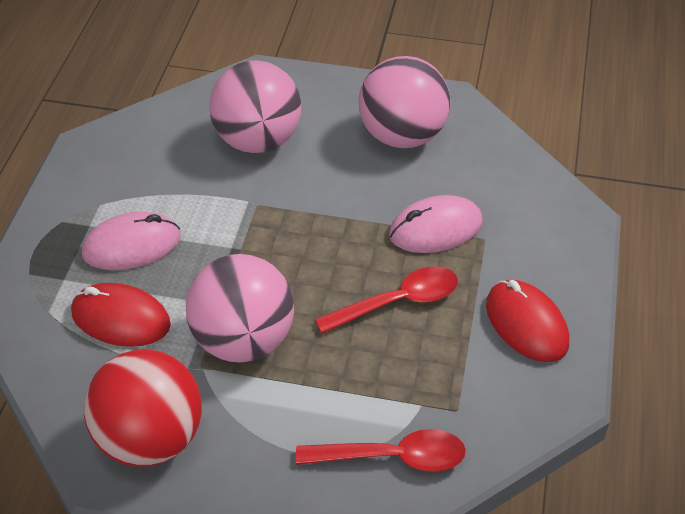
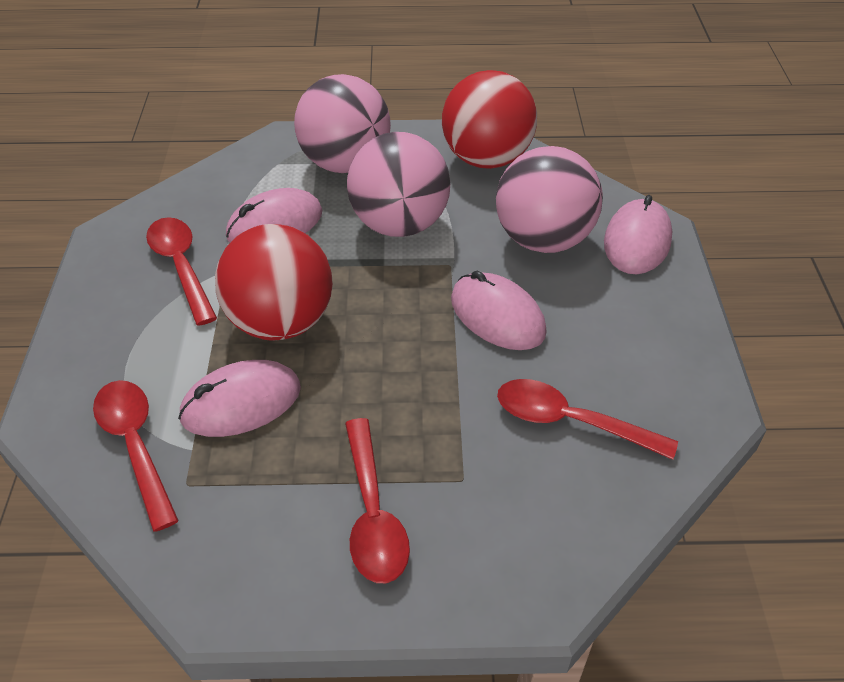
pink mouse: [82,212,181,270] [389,195,483,253] = 2 -> [178,360,301,437] [226,188,322,243] [451,271,547,350] [604,195,672,274] = 4
red ball: [84,349,202,467] = 1 -> [215,224,333,340] [442,70,537,169] = 2
red mouse: [71,283,171,347] [486,280,569,362] = 2 -> none = 0
red spoon: [296,429,466,472] [315,266,458,334] = 2 -> [93,380,179,532] [146,217,217,326] [345,418,410,583] [497,379,678,460] = 4

